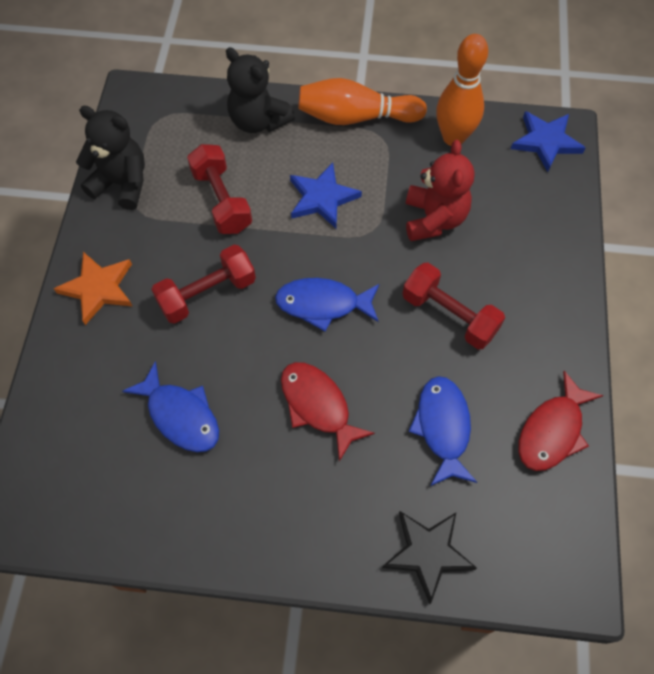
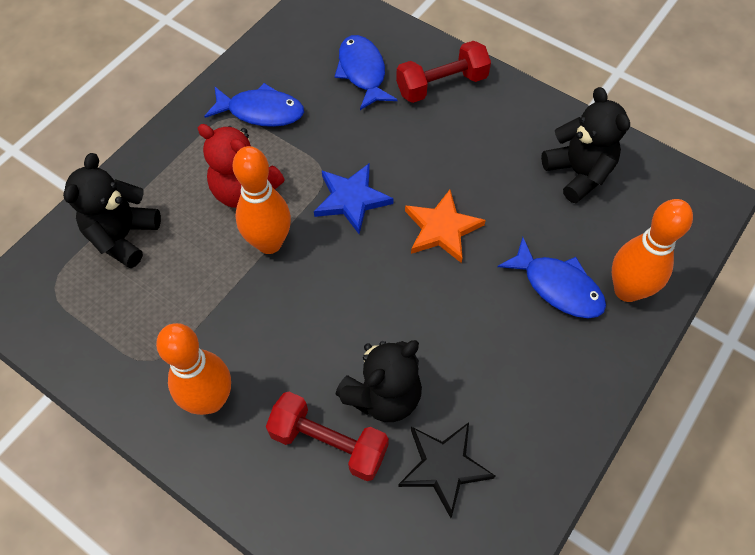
black teddy bear: [76,106,145,210] [226,47,295,133] = 2 -> [63,153,161,268] [335,340,422,422] [541,87,630,203] = 3
blue star: [290,163,362,228] [511,111,585,172] = 2 -> [314,163,394,234] = 1
orange bowling pin: [298,78,427,125] [436,34,488,146] = 2 -> [156,323,231,415] [233,146,291,254] [612,199,693,302] = 3
red dumbbell: [151,245,256,324] [187,144,252,234] [402,263,505,349] = 3 -> [266,392,389,481] [396,41,491,103] = 2
red fish: [281,362,375,461] [518,371,604,471] = 2 -> none = 0

